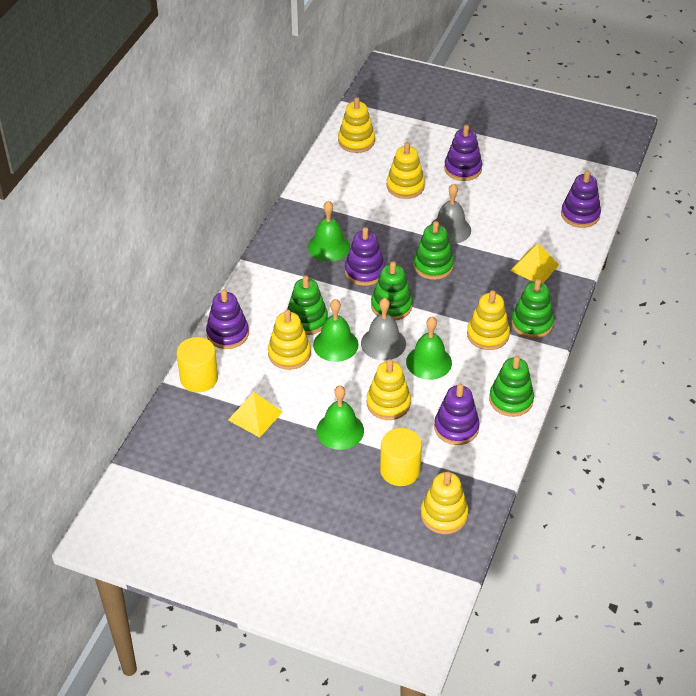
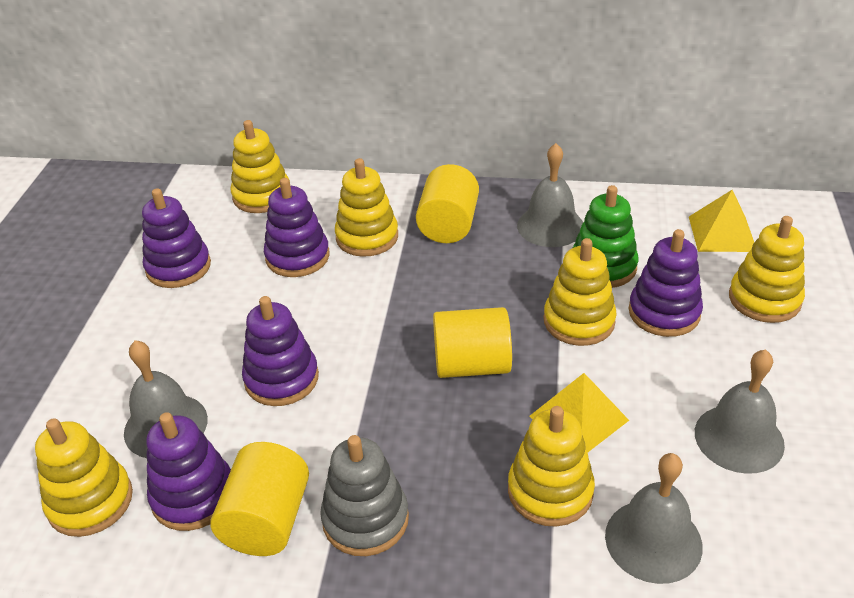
green bell: [308,201,350,262] [313,299,358,362] [316,386,364,450] [406,317,452,380] = 4 -> none = 0
green stacking toy: [287,276,328,335] [371,261,413,321] [413,221,454,280] [489,356,534,417] [511,279,554,339] = 5 -> [573,185,638,288] = 1
grey bell: [361,298,406,361] [431,184,471,244] = 2 -> [124,340,208,458] [517,143,583,247] [605,453,703,584] [695,349,785,474] = 4
grey stacking toy: none = 0 -> [320,435,409,556] = 1
yellow cylinder: [177,337,218,392] [380,428,422,486] = 2 -> [210,442,309,556] [416,164,479,243] [433,307,512,378] = 3

